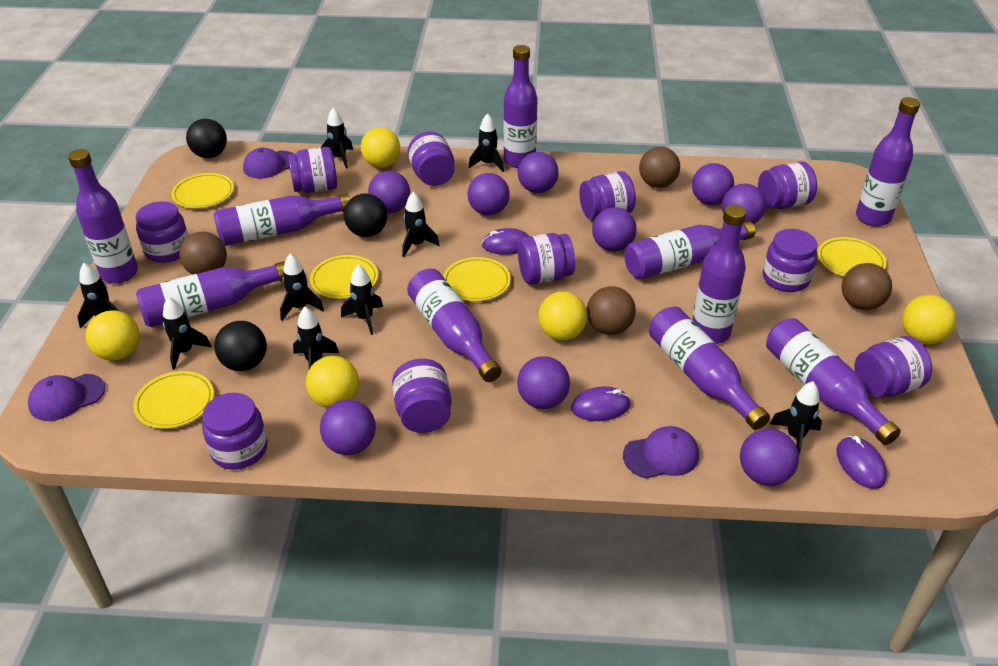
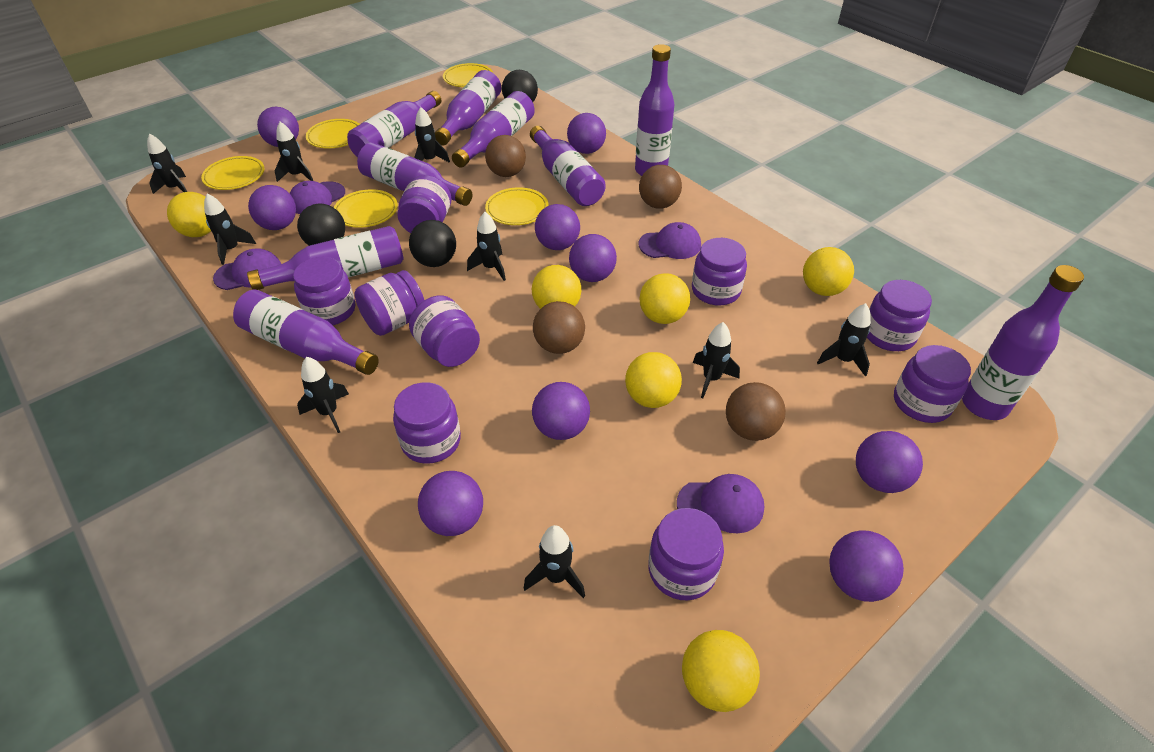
purple bottle: [68,149,138,284] [136,261,285,327] [214,194,350,246] [407,269,501,382] [503,45,538,168] [625,221,755,279] [649,307,770,430] [692,205,746,344] [766,318,901,445] [856,97,920,226] = 10 -> [233,290,379,375] [247,226,404,290] [347,91,442,157] [357,142,473,206] [435,70,501,145] [452,91,535,168] [530,126,606,206] [635,44,675,176] [962,265,1084,420] = 9
purple cap: [28,374,105,421] [243,148,294,179] [623,426,699,478] = 3 -> [213,248,281,290] [290,181,345,214] [639,222,701,259] [677,474,764,533] = 4
purple jar: [136,201,188,263] [202,393,268,470] [288,147,337,193] [392,359,452,433] [408,132,455,186] [518,233,575,284] [579,171,636,220] [758,161,817,209] [763,229,818,292] [854,336,932,398] = 10 -> [293,257,355,325] [355,270,424,336] [393,382,461,464] [397,175,451,233] [409,295,480,367] [648,508,724,600] [692,238,747,306] [867,280,932,351] [894,345,971,423] = 9
purple mouse: [482,228,529,255] [571,386,631,421] [836,436,887,489] = 3 -> none = 0
yellow ball: [86,310,140,361] [306,356,359,408] [361,128,400,168] [538,292,587,341] [902,295,956,344] = 5 -> [167,192,211,237] [532,265,581,309] [625,352,682,408] [640,273,690,324] [682,630,760,712] [803,247,854,296] = 6

